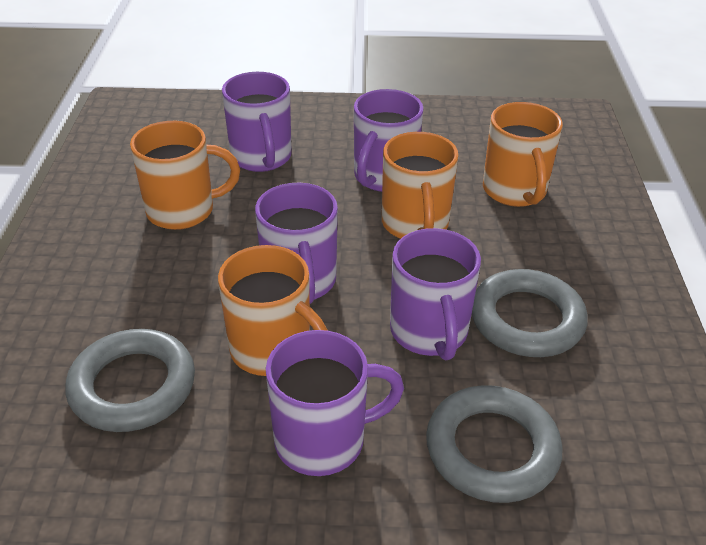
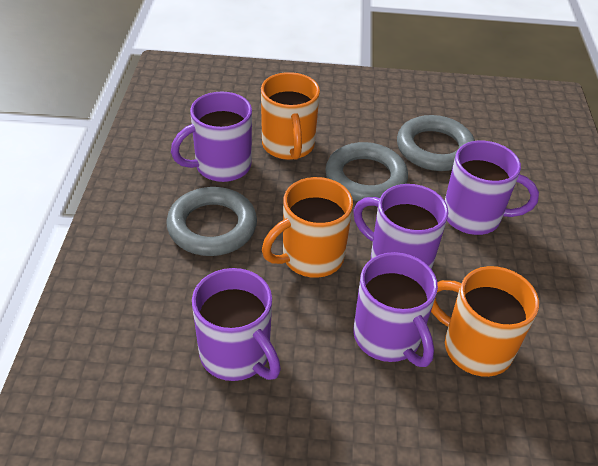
orange mug: [130,121,240,230] [218,245,328,376] [382,132,459,239] [483,102,563,207] = 4 -> [261,72,320,160] [262,177,353,278] [431,266,539,377] = 3

